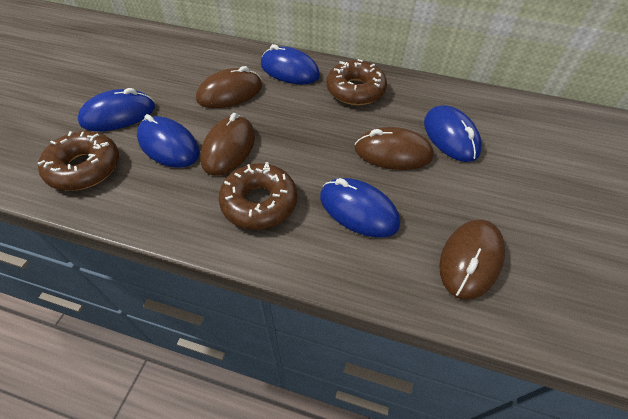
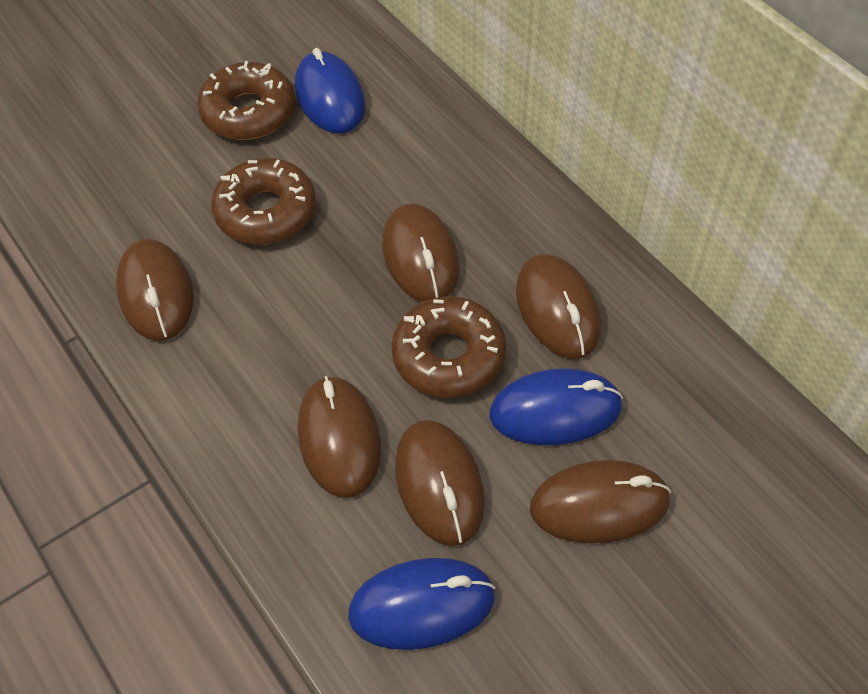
blue mouse: [78,88,155,131] [137,114,200,168] [261,44,320,84] [320,178,400,237] [424,105,482,162] = 5 -> [295,48,365,133] [348,558,495,650] [489,368,623,445] = 3
brown mouse: [196,66,262,108] [200,113,255,176] [355,127,434,170] [439,220,505,300] = 4 -> [116,239,194,341] [298,376,381,498] [382,203,459,302] [395,420,485,546] [516,254,601,359] [530,460,671,543] = 6

